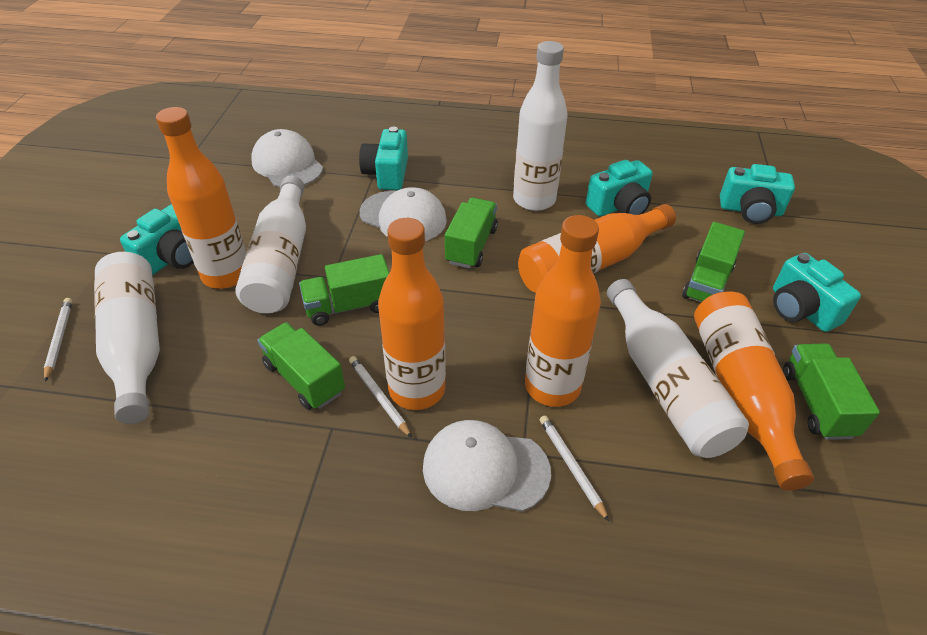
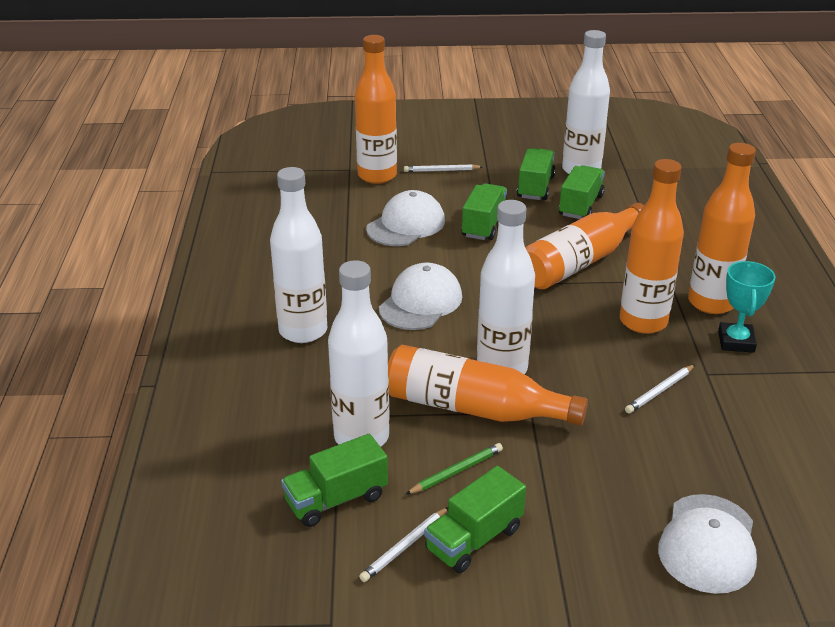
green pencil: none = 0 -> [405,443,503,495] = 1
turquoise camera: [120,204,194,275] [359,127,408,190] [586,160,653,216] [720,164,795,224] [773,253,861,332] = 5 -> none = 0
turquoise trophy: none = 0 -> [718,261,776,353] = 1

